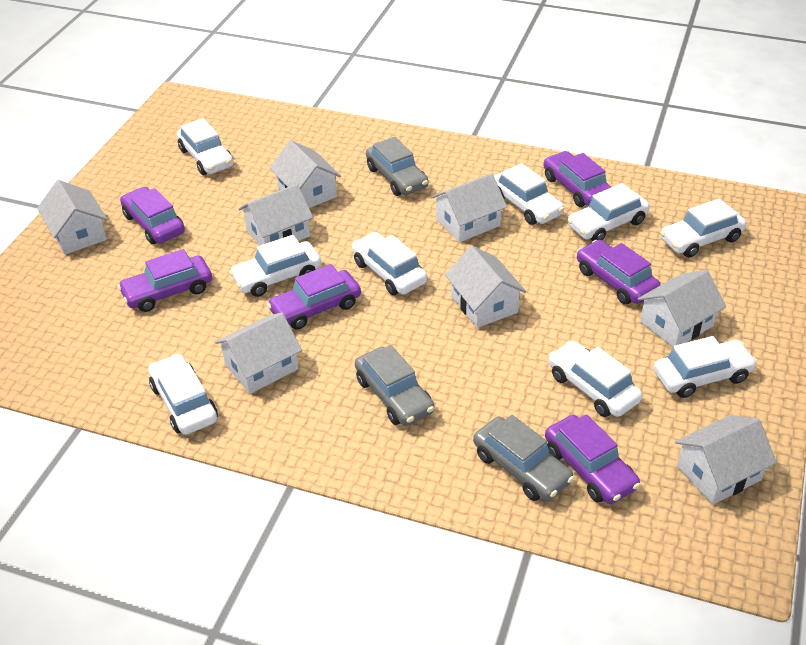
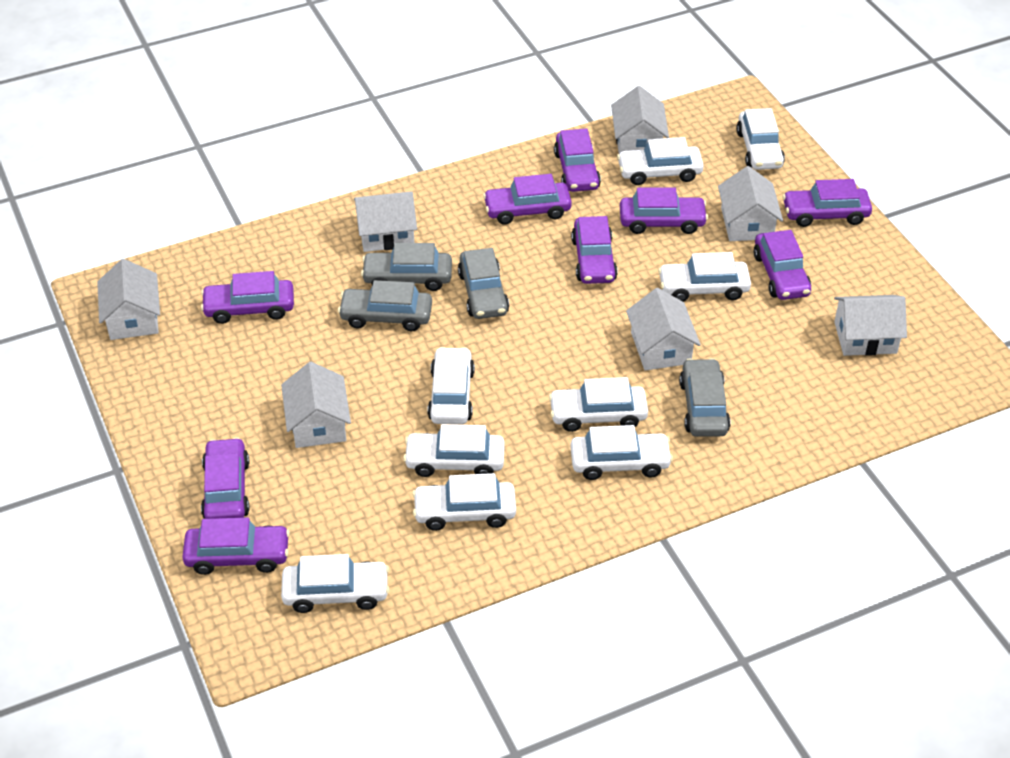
grey car: [355,345,435,426] [366,137,429,196] [473,415,574,501] = 3 -> [338,280,432,331] [361,243,452,291] [458,248,509,319] [679,358,731,437] = 4
purple car: [118,249,212,312] [120,187,185,244] [267,264,361,330] [543,151,611,207] [545,414,640,504] [577,240,660,305] = 6 -> [182,518,290,575] [201,271,294,324] [201,437,250,519] [483,174,572,225] [554,128,601,192] [571,216,618,284] [620,188,708,234] [754,230,811,300] [783,179,872,227] = 9
white house: [37,180,107,255] [215,312,302,394] [238,184,313,246] [270,140,341,208] [431,173,507,242] [445,246,526,328] [638,270,726,347] [675,416,777,505] = 8 -> [97,259,160,340] [281,362,351,448] [354,191,417,252] [611,86,669,153] [626,288,701,371] [718,166,783,241] [834,295,907,356] = 7

